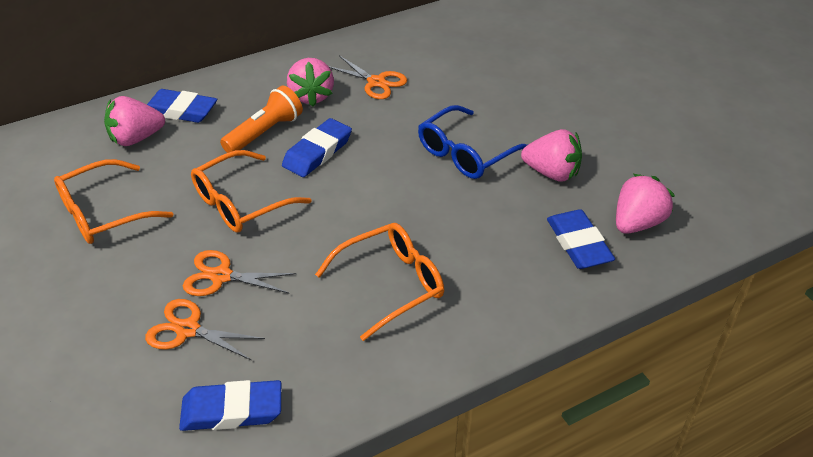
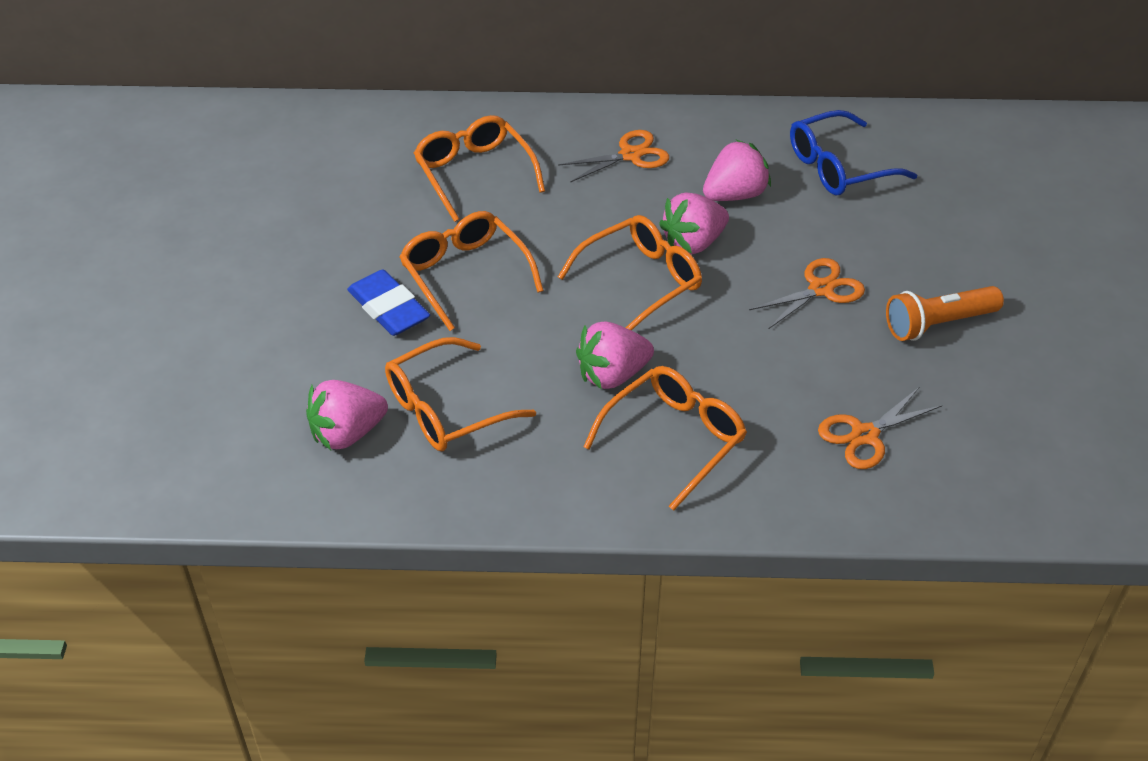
blue eraser: [147,89,218,123] [179,380,281,431] [282,118,352,177] [547,209,615,269] = 4 -> [347,269,430,336] = 1
orange glasses: [54,159,173,244] [191,150,311,233] [315,223,444,341] = 3 -> [385,337,536,451] [400,211,544,331] [414,115,545,222] [558,215,702,331] [583,366,747,511] = 5

